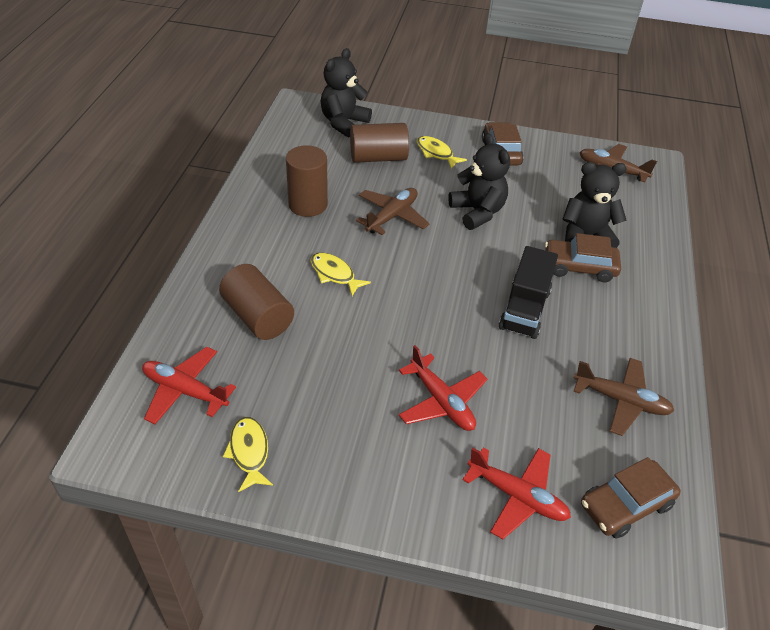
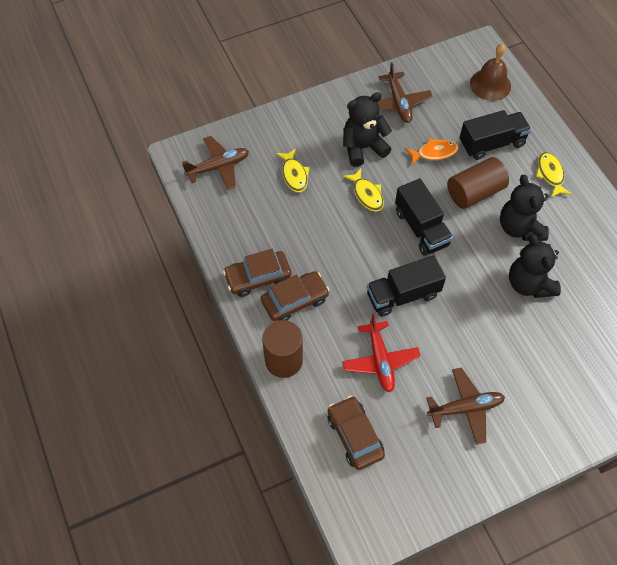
black truck: [499,246,558,339] = 1 -> [367,256,446,317] [395,179,453,255] [460,110,531,160] = 3
brown bell: none = 0 -> [470,44,511,101] = 1
brown cylinder: [219,264,294,340] [286,145,328,217] [350,123,409,163] = 3 -> [262,320,303,378] [447,157,509,209] = 2
orange fish: none = 0 -> [405,138,459,165] = 1
red plane: [142,347,236,424] [399,345,487,431] [463,447,571,539] = 3 -> [342,314,420,392] = 1

